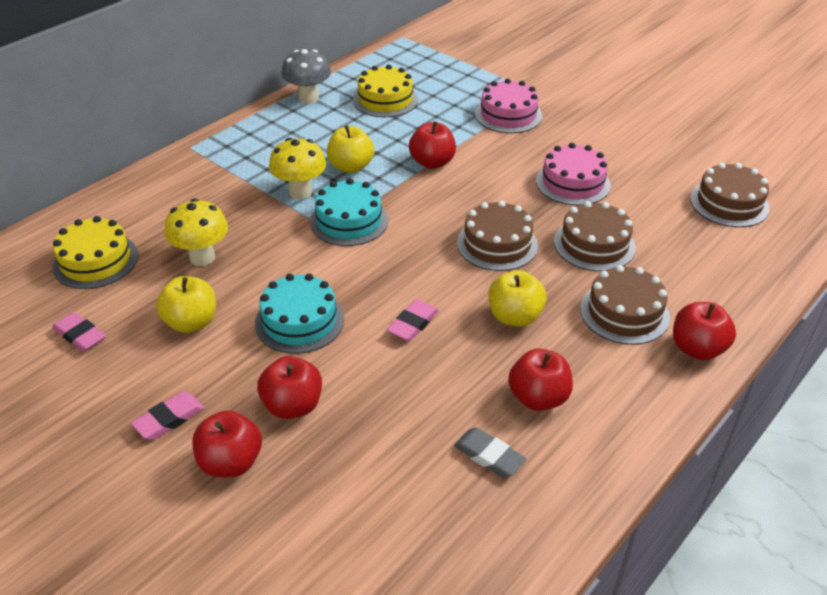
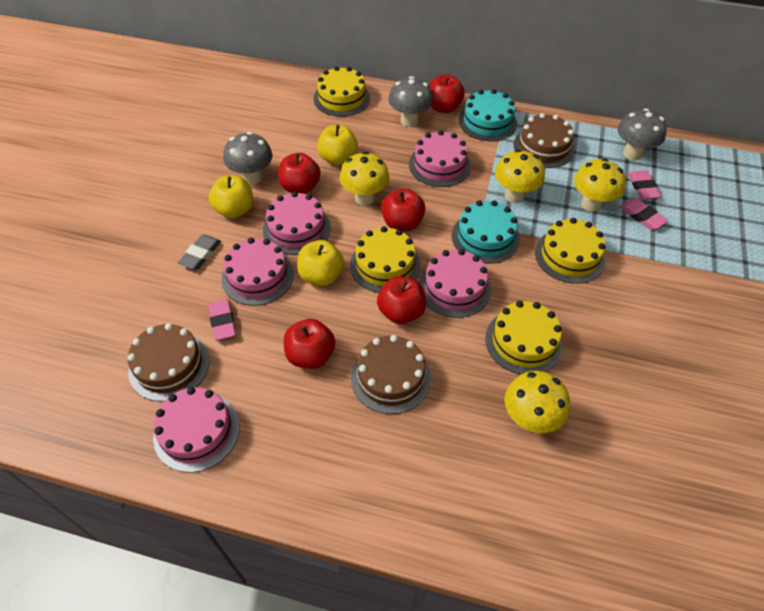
brown cake: [457,200,538,271] [554,201,636,271] [580,265,670,345] [690,162,770,227] = 4 -> [128,323,210,402] [351,335,431,414] [514,113,575,168] = 3
grey mushroom: [281,49,331,104] = 1 -> [223,132,273,185] [388,76,433,127] [618,109,667,160] = 3
pink cake: [475,79,542,133] [536,143,611,206] = 2 -> [153,387,240,473] [221,238,294,306] [263,192,331,255] [409,130,471,187] [419,249,491,318] = 5
yellow cake: [52,216,138,289] [353,65,418,117] = 2 -> [314,66,370,116] [350,226,421,293] [485,301,563,375] [535,218,606,284] = 4
yellow mushroom: [164,198,228,266] [269,138,326,199] = 2 -> [340,152,390,206] [495,149,545,203] [505,371,570,433] [574,158,626,212] = 4

